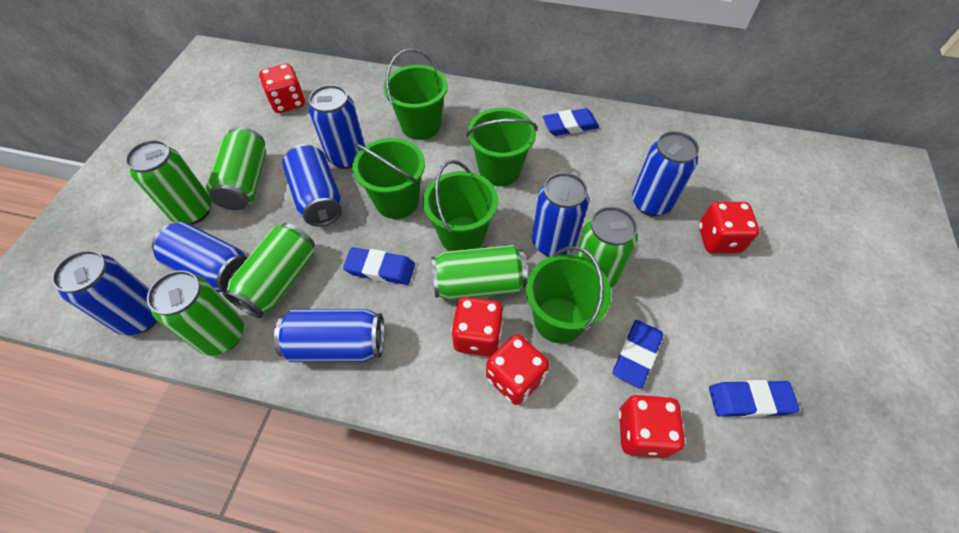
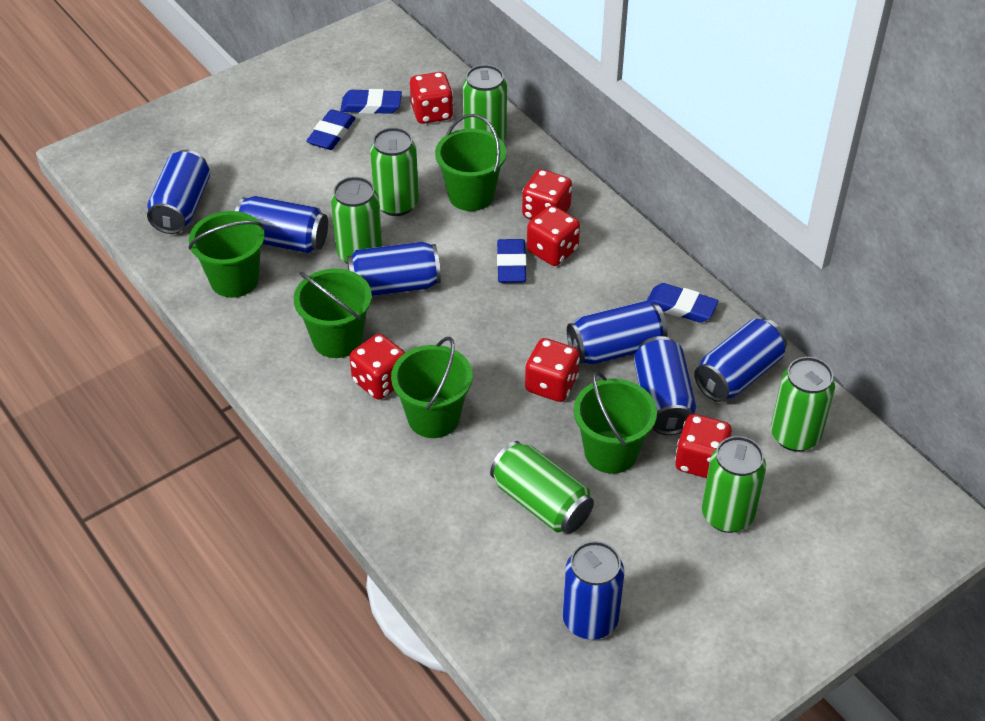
red dice: [259,64,305,113] [451,297,504,356] [486,334,550,405] [618,394,685,458] [699,202,759,253] = 5 -> [350,334,405,400] [410,72,454,124] [522,169,572,220] [525,338,580,402] [527,205,580,266] [675,414,732,478] = 6

